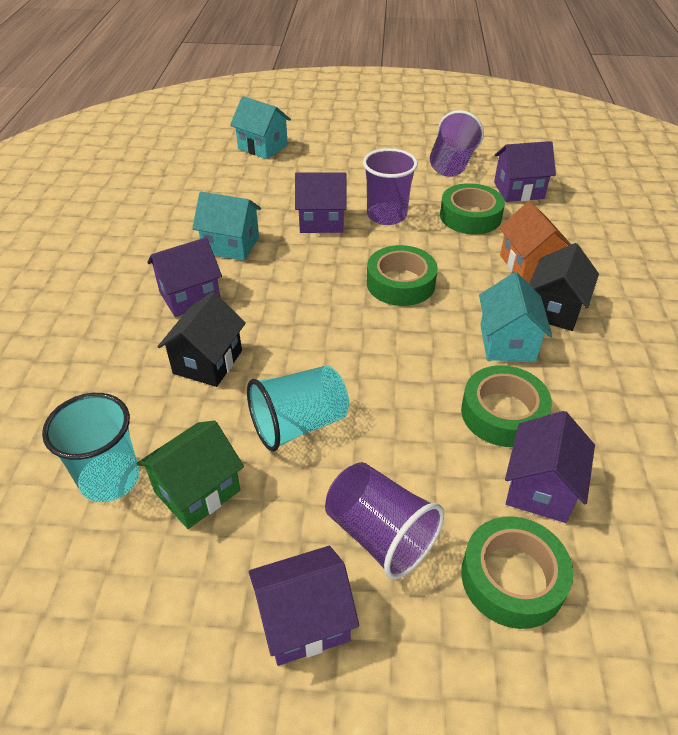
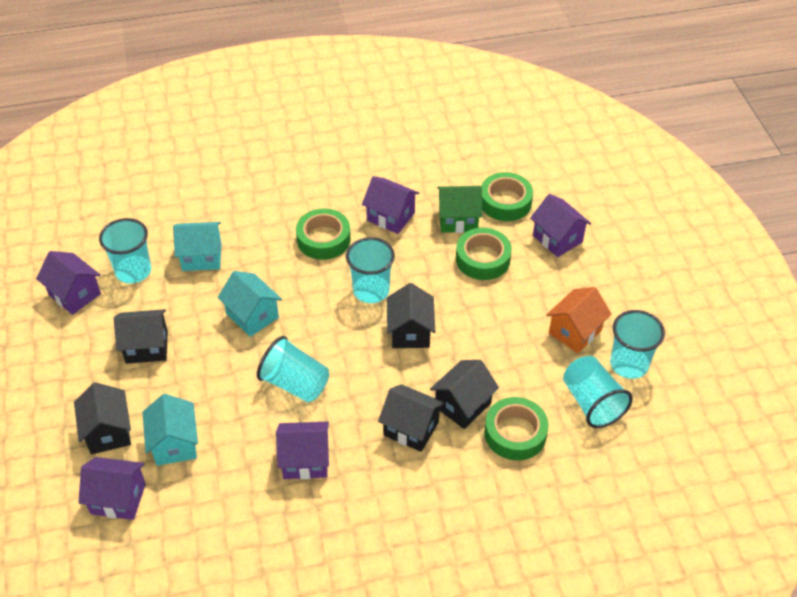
black house: [157,292,246,387] [529,243,599,331] = 2 -> [74,382,131,454] [114,309,168,364] [378,384,445,452] [387,283,435,348] [430,360,499,429] = 5
purple cup: [325,462,444,579] [363,148,418,225] [430,110,484,177] = 3 -> none = 0
turquoise cup: [42,393,140,502] [247,365,349,451] = 2 -> [99,218,152,284] [257,336,329,403] [346,237,395,303] [563,356,633,428] [610,310,665,379] = 5

